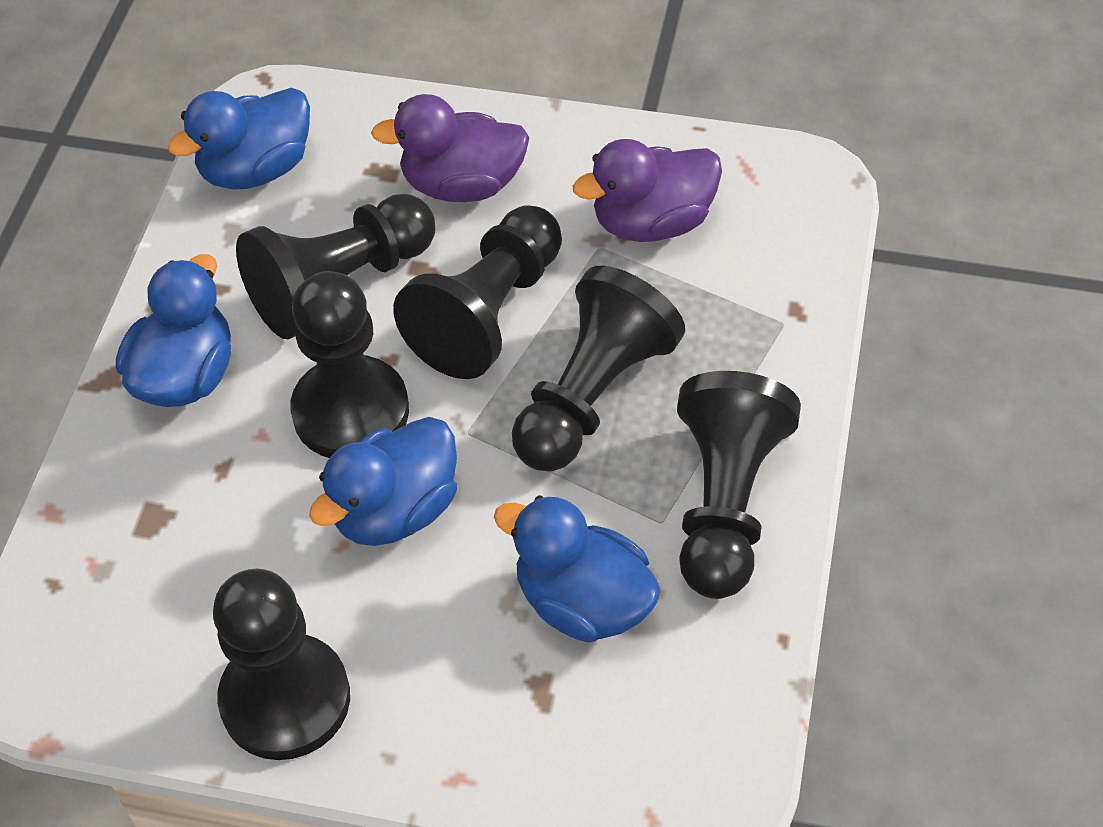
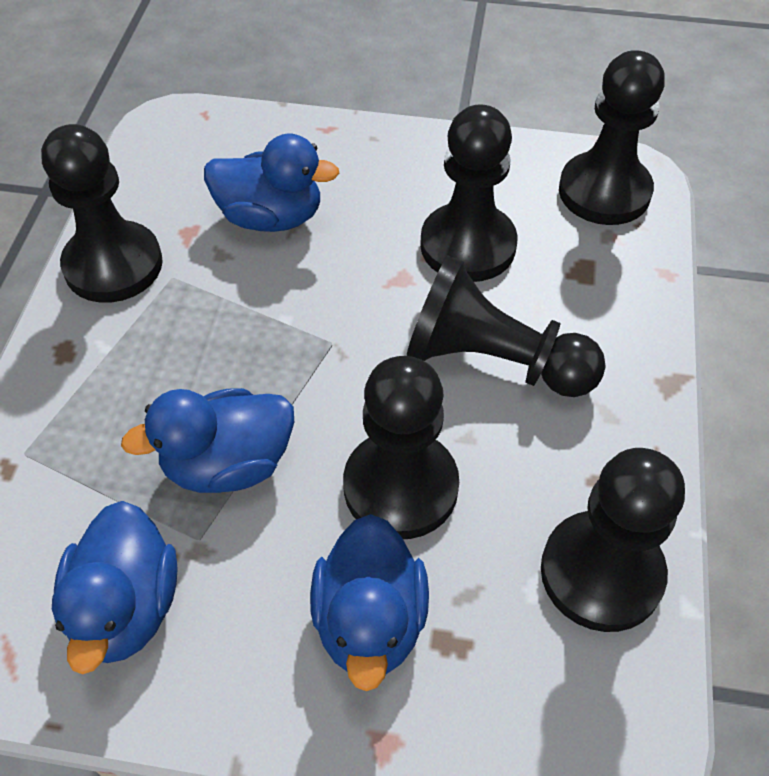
purple duck: [371,94,530,202] [573,139,722,242] = 2 -> none = 0

